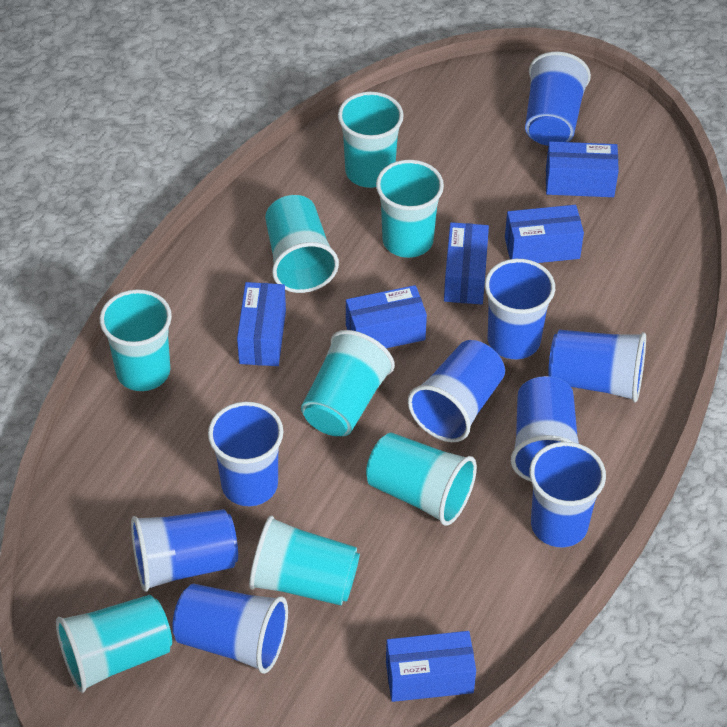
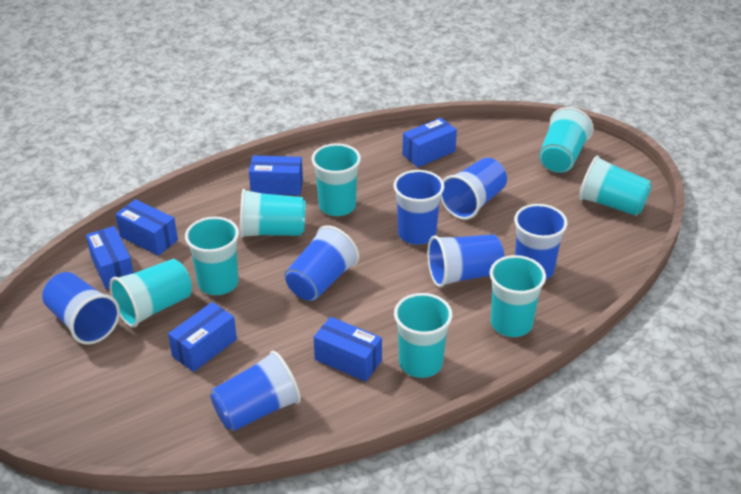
blue cup: [131,509,238,592] [172,583,288,674] [208,402,283,506] [408,340,505,442] [485,259,555,359] [511,376,579,482] [525,52,591,146] [529,442,606,547] [548,330,646,402] = 9 -> [42,272,120,345] [210,351,301,431] [285,225,359,301] [393,170,444,245] [427,234,504,287] [441,158,507,220] [514,204,568,280] = 7

